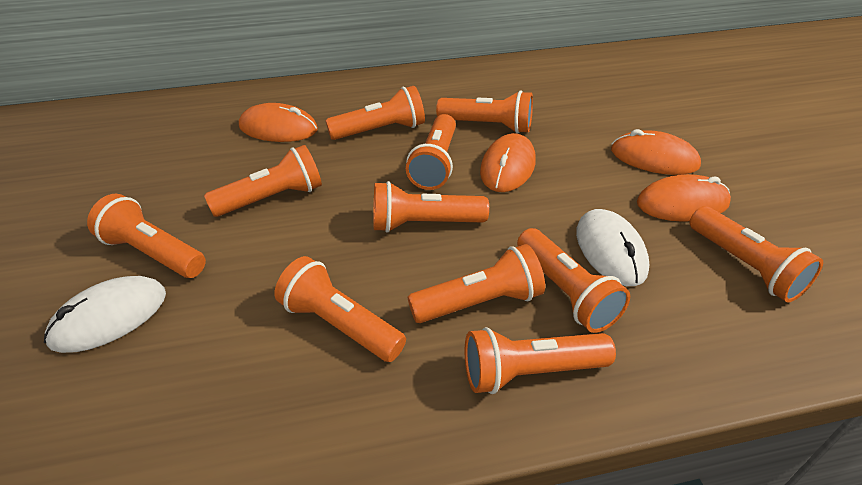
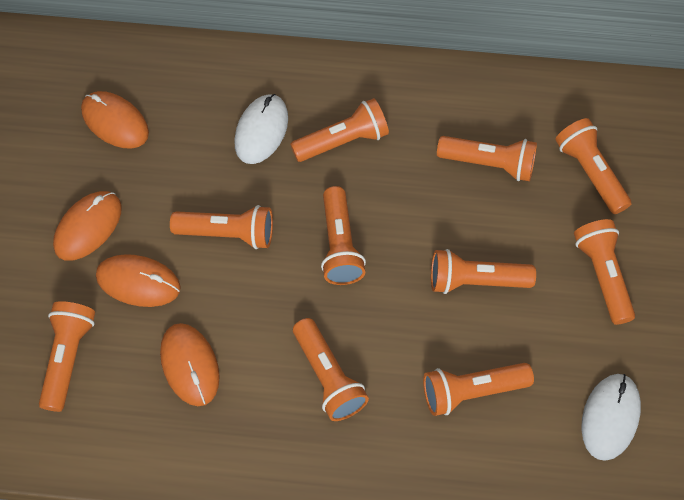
orange flashlight: [87,194,206,278] [204,145,322,217] [274,256,406,362] [326,86,425,140] [373,181,489,232] [406,114,456,190] [408,244,545,323] [436,90,533,134] [465,327,616,394] [517,228,630,333] [690,206,823,303] = 11 -> [39,301,95,412] [170,205,273,249] [290,98,389,162] [293,318,369,421] [321,186,366,285] [423,363,534,416] [431,249,536,294] [437,136,537,181] [555,118,631,214] [574,219,635,325] = 10

